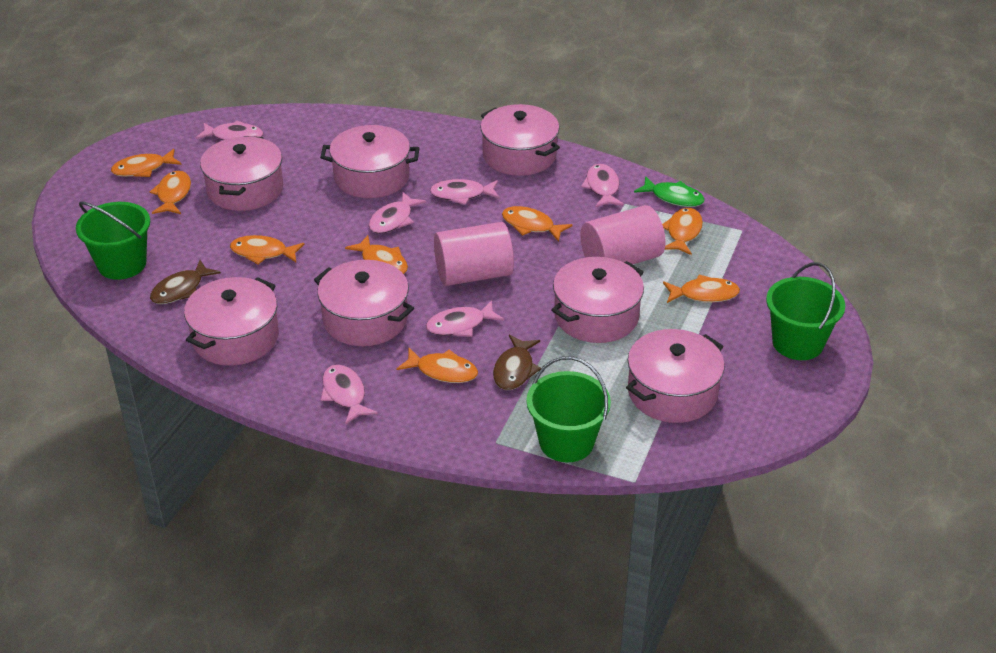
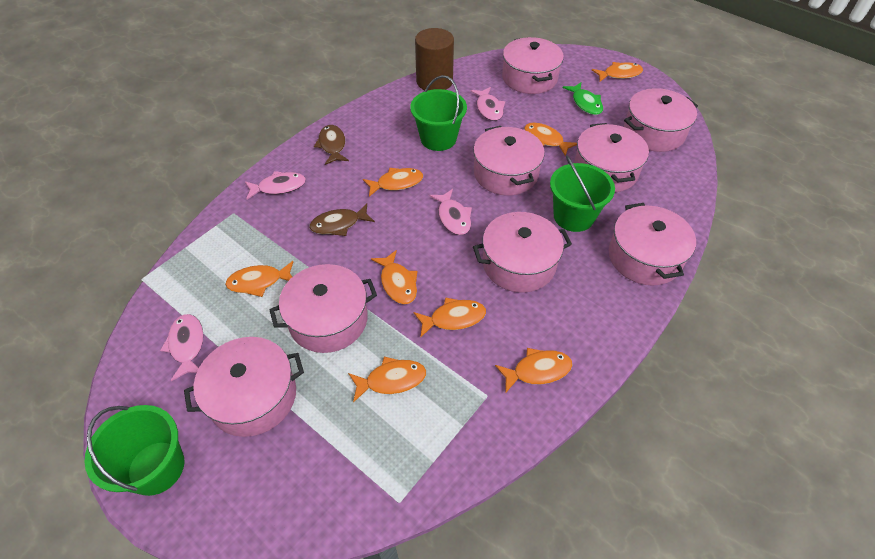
brown cylinder: none = 0 -> [415,28,454,90] = 1
pink cylinder: [434,222,514,286] [580,205,666,264] = 2 -> none = 0
pink fish: [196,120,263,140] [321,365,378,425] [369,192,426,234] [426,300,504,337] [430,179,500,205] [581,164,624,207] = 6 -> [160,314,203,381] [245,171,306,199] [429,189,472,235] [470,87,505,121] = 4
pink pot: [184,277,279,366] [200,136,283,211] [314,260,414,346] [320,125,419,198] [481,104,560,176] [551,257,644,343] [626,329,725,423] = 7 -> [184,337,304,437] [269,264,377,353] [473,126,545,196] [473,212,572,293] [502,37,564,94] [574,123,649,192] [609,203,696,286] [624,88,698,152] = 8

